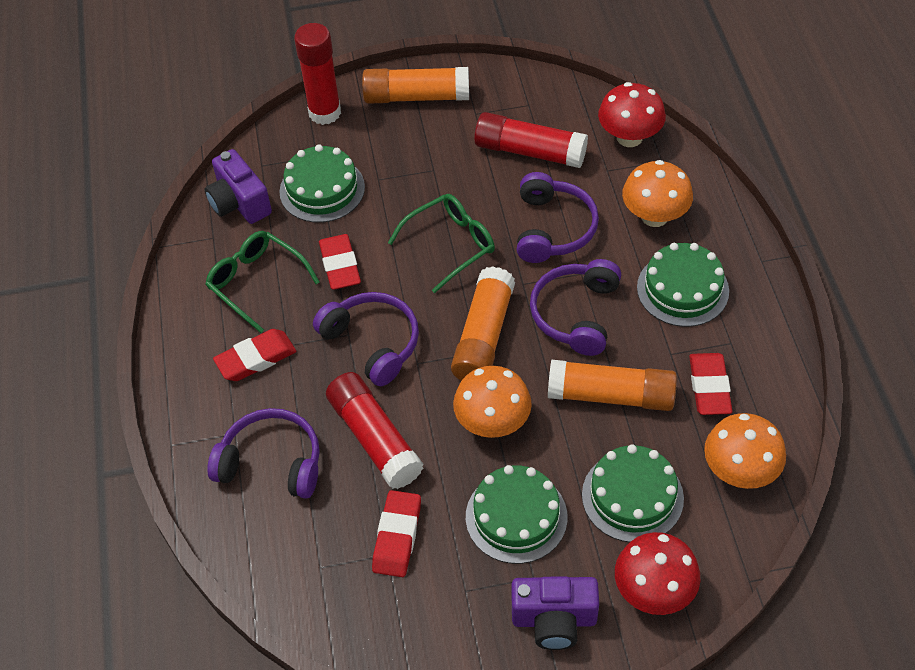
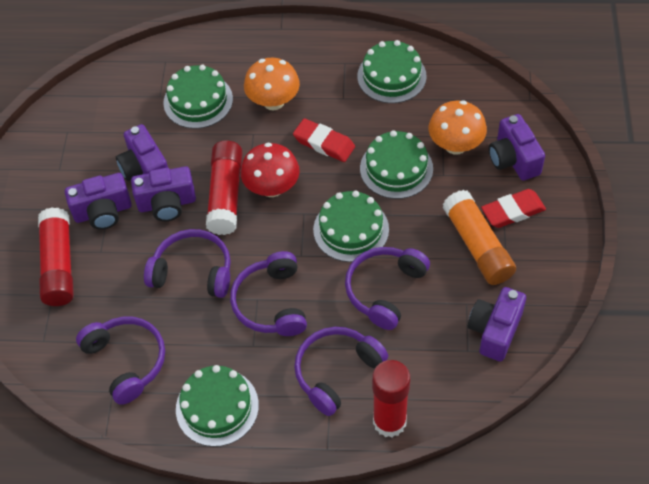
green cake: [279,145,365,223] [466,465,568,564] [582,445,684,542] [637,243,729,327] = 4 -> [163,65,233,129] [176,365,259,447] [313,191,389,262] [357,40,427,103] [360,130,433,199] = 5
green glasses: [205,231,320,333] [388,194,495,293] = 2 -> none = 0
orange glue stick: [362,67,469,104] [451,266,515,381] [548,360,677,411] = 3 -> [443,190,516,285] = 1
orange mushroom: [453,366,532,438] [622,160,693,227] [704,413,786,489] = 3 -> [244,58,300,110] [429,100,487,154] = 2
purple camera: [204,149,272,224] [512,576,599,650] = 2 -> [65,173,132,230] [116,124,168,181] [131,166,196,221] [468,287,526,361] [489,114,545,180] = 5
purple headphones: [207,408,320,499] [313,292,419,386] [517,172,599,263] [530,259,621,356] = 4 -> [76,316,165,405] [144,229,231,298] [230,251,307,336] [294,327,388,416] [345,247,430,330] = 5
red eraser: [213,329,296,381] [319,234,361,290] [372,490,421,577] [689,353,732,415] = 4 -> [293,119,355,162] [481,189,546,228] = 2
red mushroom: [598,82,666,147] [615,532,700,615] = 2 -> [241,143,300,197] = 1

